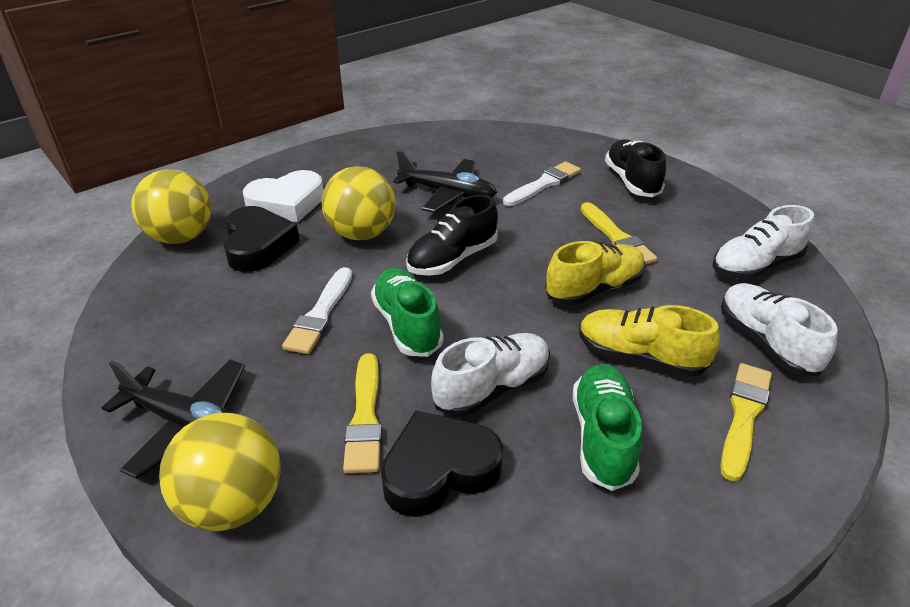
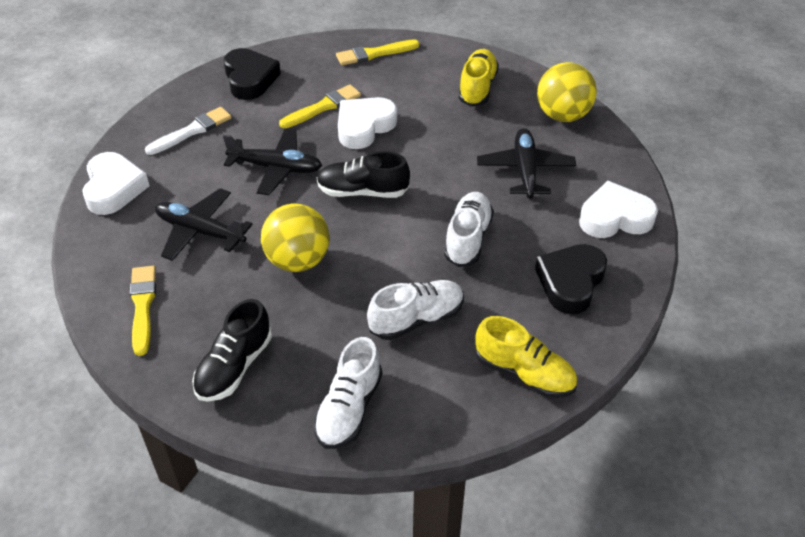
black plane: [102,359,245,479] [393,150,497,213] = 2 -> [155,188,253,261] [223,128,322,195] [477,128,576,199] = 3
green shoe: [371,268,444,357] [573,364,642,491] = 2 -> none = 0
white brush: [282,267,352,354] [503,161,581,206] = 2 -> [145,107,232,155] = 1
white heart: [243,170,324,223] = 1 -> [82,152,150,215] [338,97,397,149] [579,181,658,238] = 3
yellow ball: [131,169,211,244] [159,413,281,531] [321,166,396,240] = 3 -> [261,203,330,272] [537,62,597,122] = 2

